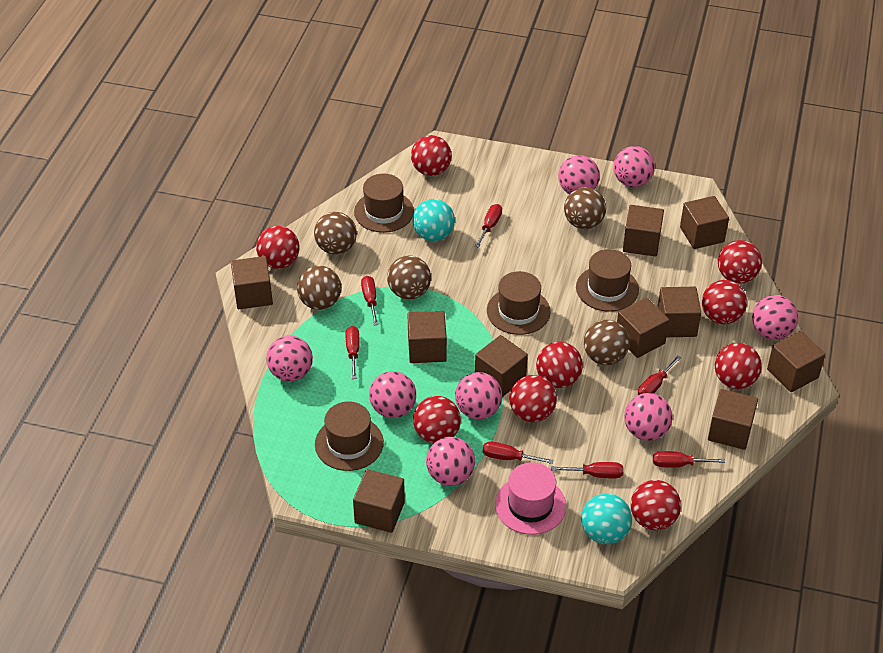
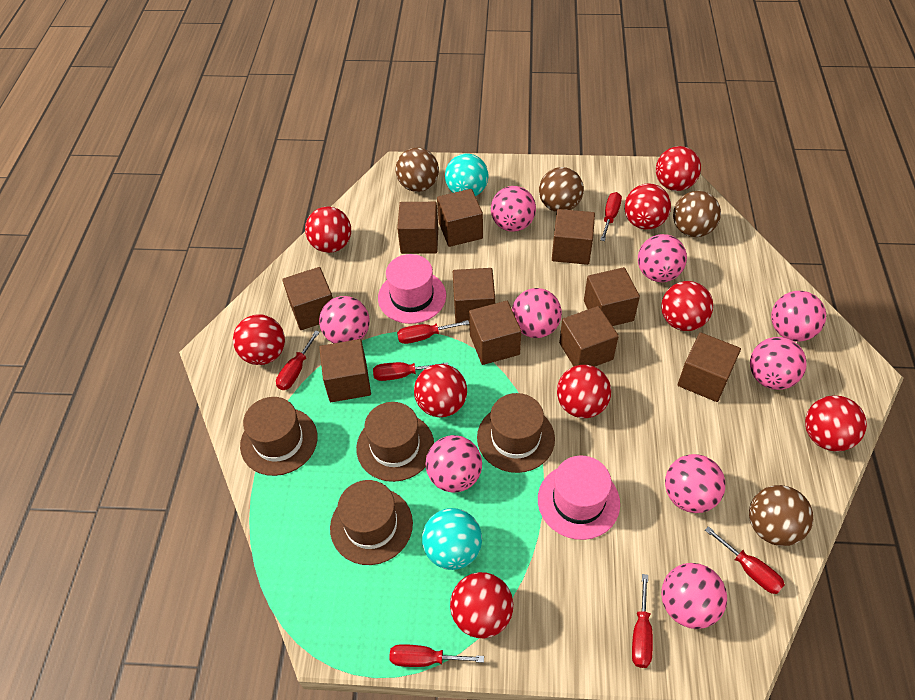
brown ball: [297,266,341,310] [314,212,357,254] [387,256,431,299] [564,187,606,229] [584,320,630,365] = 5 -> [396,148,439,192] [539,167,584,212] [673,191,721,237] [749,485,813,546] = 4
pink ball: [266,335,313,382] [369,371,416,418] [426,437,475,486] [455,372,502,419] [558,155,600,194] [614,146,655,187] [624,393,672,441] [752,295,798,340] = 8 -> [319,296,370,344] [425,435,482,493] [491,186,536,232] [512,288,562,338] [638,234,687,282] [661,563,727,629] [665,454,725,513] [750,337,806,390] [771,291,826,341] = 9
pink hat: [495,462,566,535] = 1 -> [378,254,446,324] [538,456,620,540] = 2

